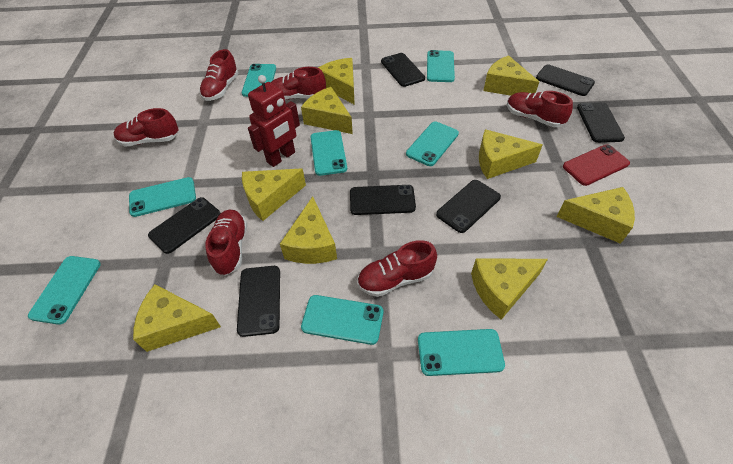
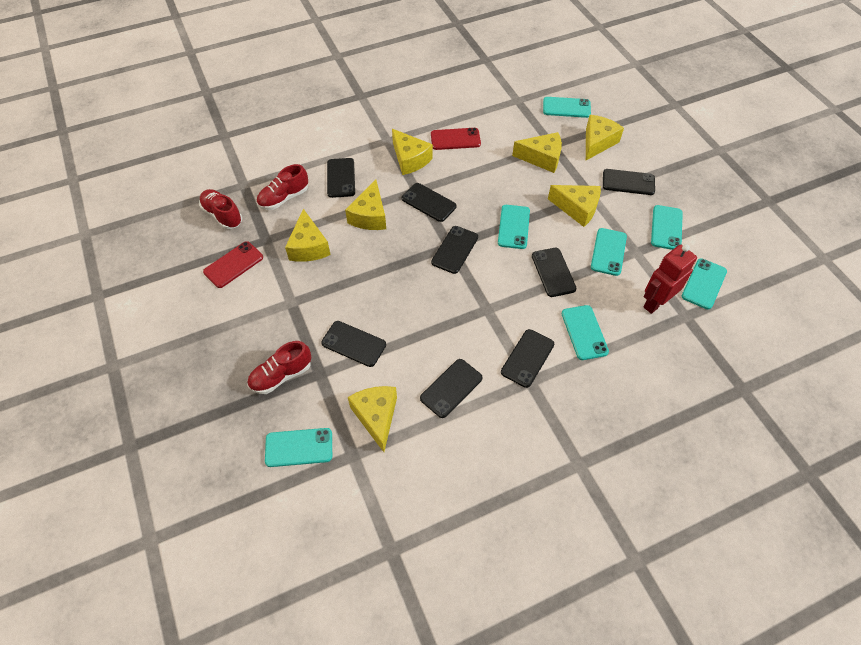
black phone: [148,197,221,254] [237,266,280,337] [350,185,416,215] [381,53,425,87] [436,180,501,233] [536,65,595,96] [577,102,625,143] = 7 -> [321,321,386,367] [327,158,355,198] [402,183,457,222] [420,359,483,418] [431,226,478,274] [501,329,554,388] [532,248,577,297] [603,169,655,195] = 8
red phone: [563,144,630,186] = 1 -> [203,241,263,288] [431,128,481,150] = 2
red shoe: [114,108,179,147] [200,49,239,101] [205,210,247,276] [271,67,326,100] [357,240,437,297] [507,91,573,127] = 6 -> [199,189,242,229] [247,341,311,394] [257,164,308,210] = 3
turquoise phone: [28,256,101,325] [129,177,196,217] [242,64,276,97] [301,295,383,345] [311,130,347,176] [406,122,459,166] [418,329,505,376] [427,50,455,82] = 8 -> [265,428,332,467] [498,205,530,249] [543,97,591,118] [561,305,609,360] [591,228,627,276] [651,205,683,250] [682,258,727,310] = 7
yellow cheese: [133,284,221,352] [242,169,306,221] [280,196,337,264] [301,87,353,134] [318,58,355,105] [471,258,548,320] [479,129,543,179] [483,55,539,96] [557,187,635,244] = 9 -> [285,209,331,262] [345,180,386,230] [348,386,397,452] [392,129,433,175] [512,132,562,173] [548,185,601,227] [586,115,624,160] = 7

